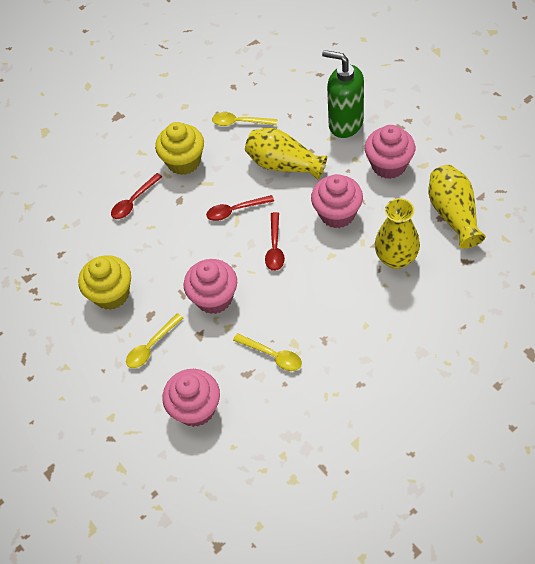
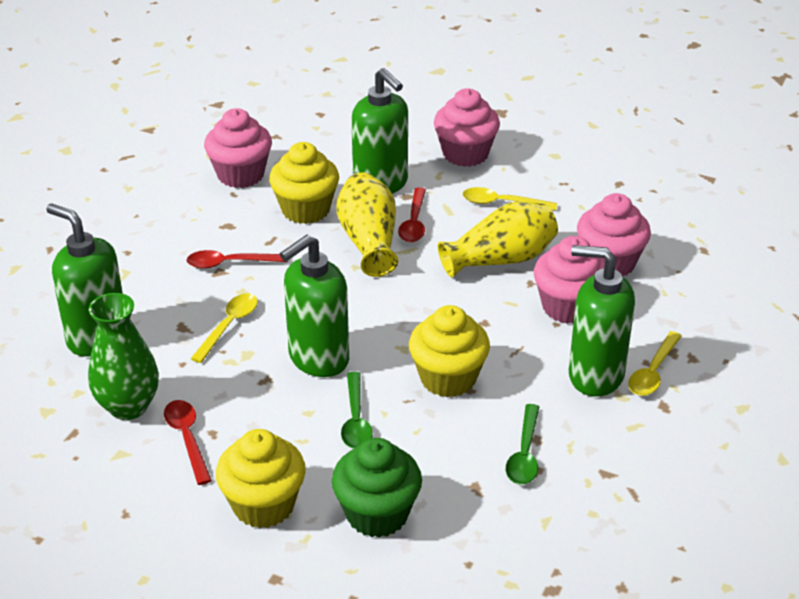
green cupcake: none = 0 -> [332,438,422,538] = 1
green soap dispenser: [322,50,364,138] = 1 -> [46,203,123,357] [280,235,349,377] [351,68,408,194] [569,245,635,397] = 4
green spoon: none = 0 -> [341,372,373,449] [506,404,539,484] = 2
green vase: none = 0 -> [88,293,159,420] = 1
yellow cupcake: [78,255,131,310] [155,122,204,175] = 2 -> [216,429,306,528] [269,142,339,224] [409,305,490,398] = 3
yellow vase: [245,128,327,180] [375,198,420,269] [428,165,486,249] = 3 -> [337,173,398,277] [438,201,558,278] = 2

